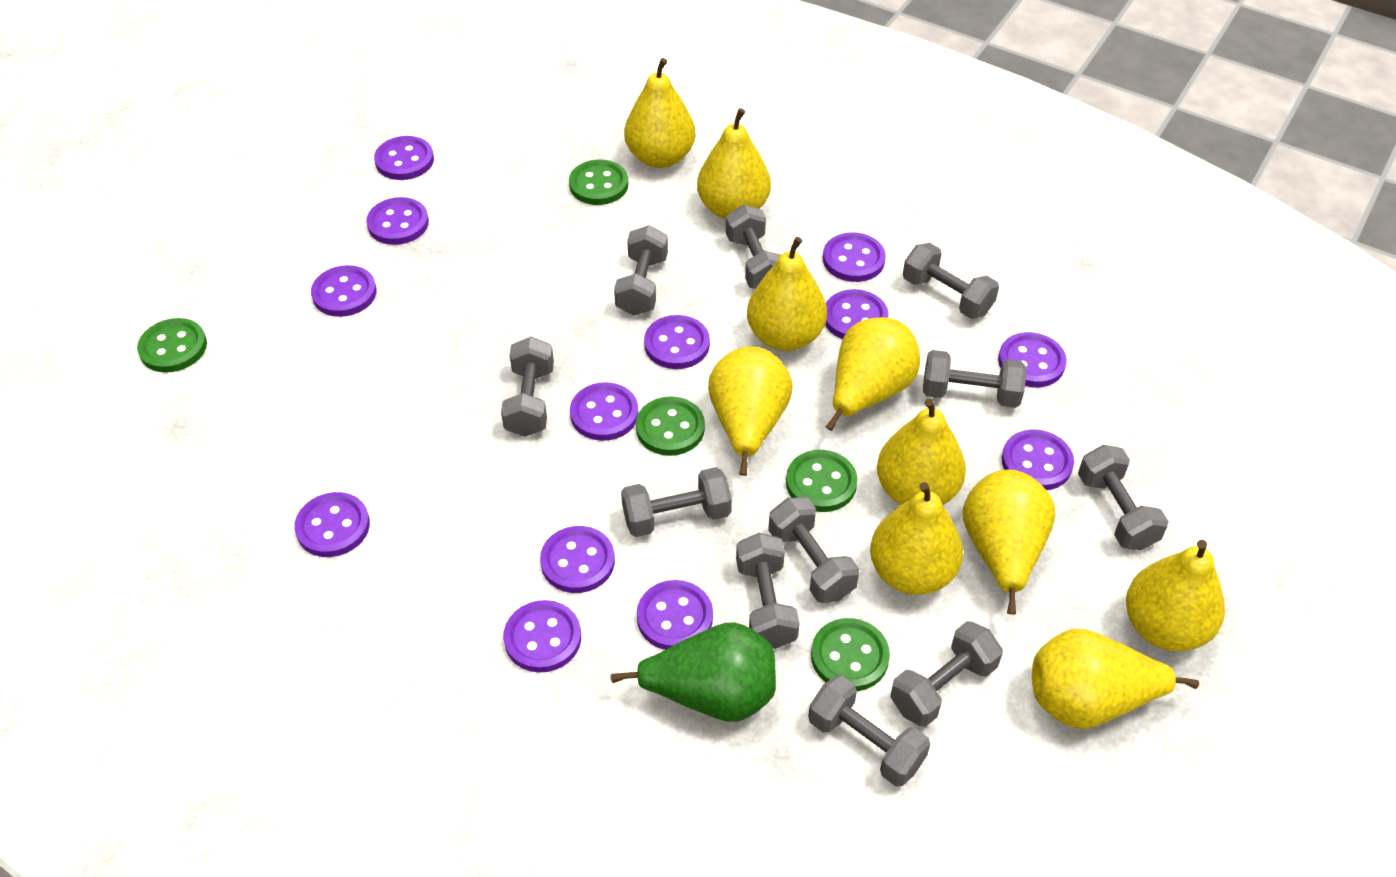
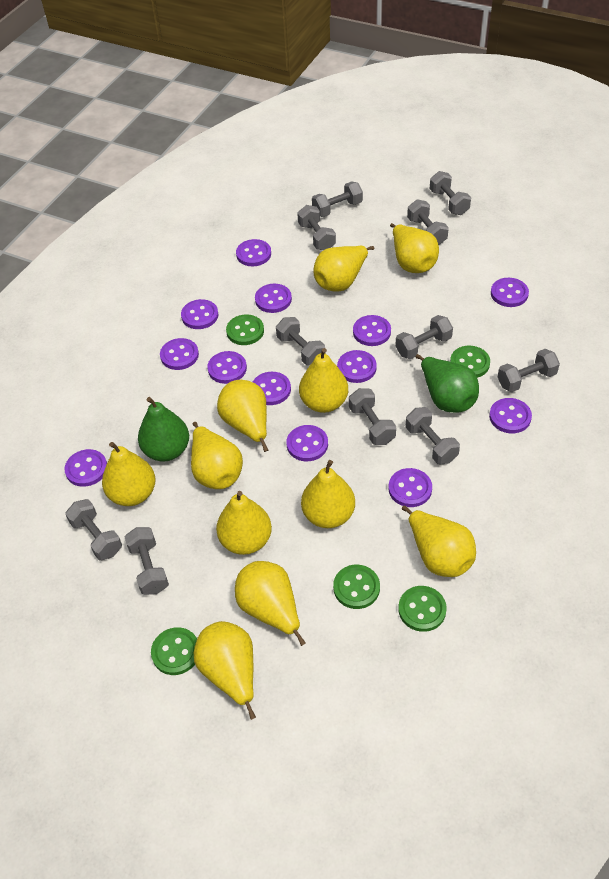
green pear: [611,622,776,722] = 1 -> [138,397,189,462] [416,354,479,413] = 2
yellow pear: [624,58,696,168] [697,108,771,219] [708,346,793,476] [747,237,827,351] [826,317,920,431] [870,482,963,595] [877,398,966,505] [963,469,1055,614] [1032,629,1199,729] [1126,540,1225,651] = 10 -> [102,442,156,506] [191,422,243,489] [194,621,256,720] [216,491,272,555] [217,380,268,452] [235,561,306,646] [299,348,348,413] [301,460,355,528] [313,245,374,292] [390,223,439,273] [402,505,476,577] = 11

